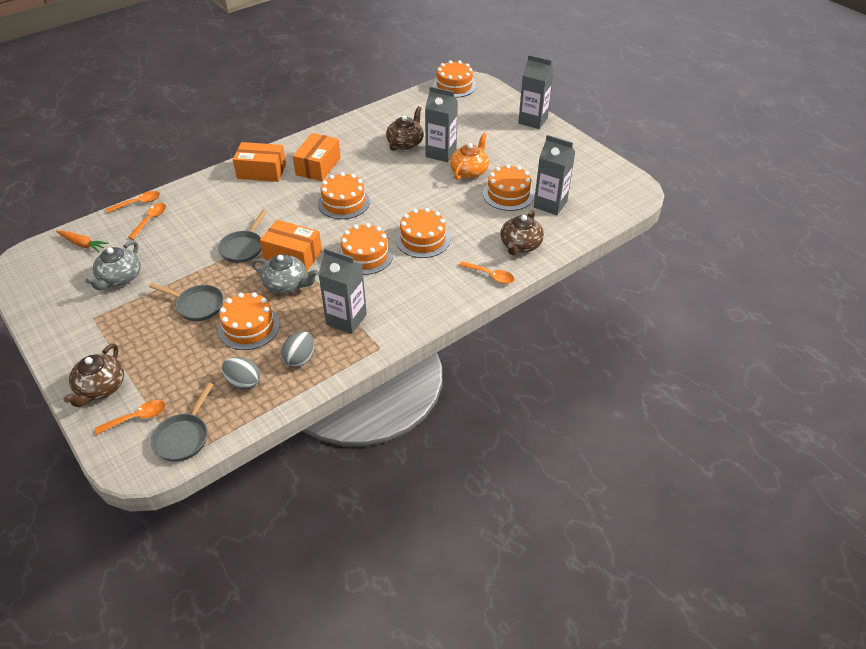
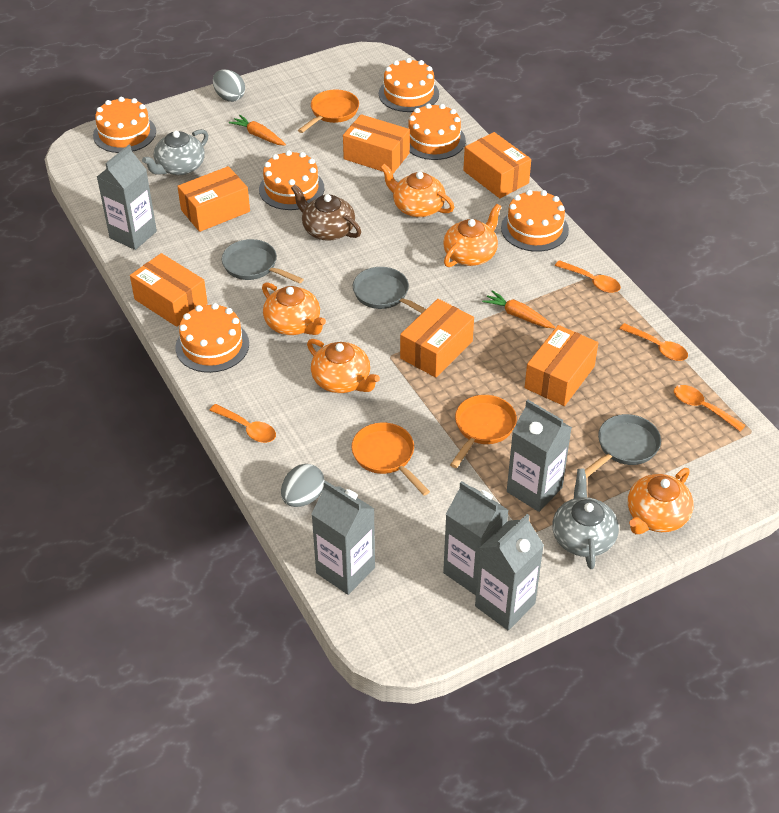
brown teapot: [63,343,124,407] [386,106,424,151] [500,210,544,255] = 3 -> [291,184,361,241] = 1
grey carton: [318,248,367,334] [425,86,458,162] [518,55,554,129] [534,135,575,215] = 4 -> [97,145,157,250] [311,481,375,595] [443,481,509,595] [475,514,544,631] [507,400,572,512] = 5
orange box: [233,142,286,182] [260,220,322,272] [293,133,341,181] = 3 -> [130,253,208,327] [177,166,250,232] [343,114,410,173] [400,299,474,378] [463,132,531,198] [525,325,598,406] = 6
orange carrot: [56,230,108,252] = 1 -> [229,115,286,145] [482,291,555,328] = 2
orange pan: none = 0 -> [298,90,359,133] [352,423,430,495] [450,395,517,468] = 3
orange teapot: [450,133,489,180] = 1 -> [262,282,326,335] [307,339,380,393] [380,164,454,217] [443,204,501,267] [628,468,694,534] = 5

